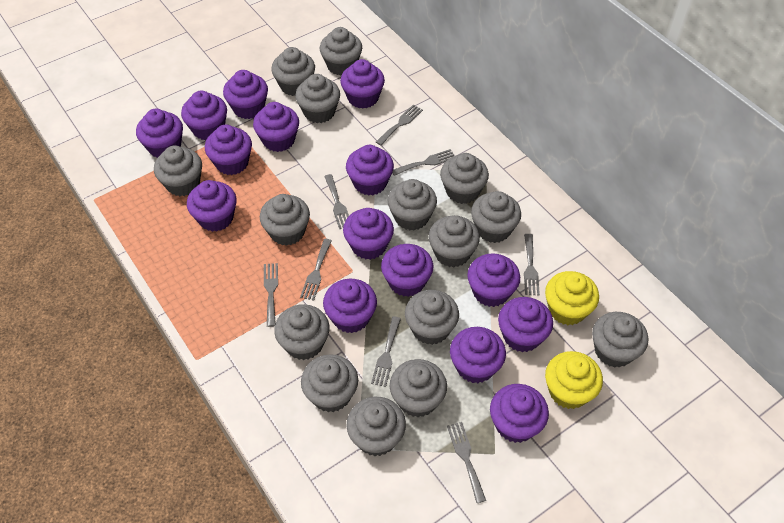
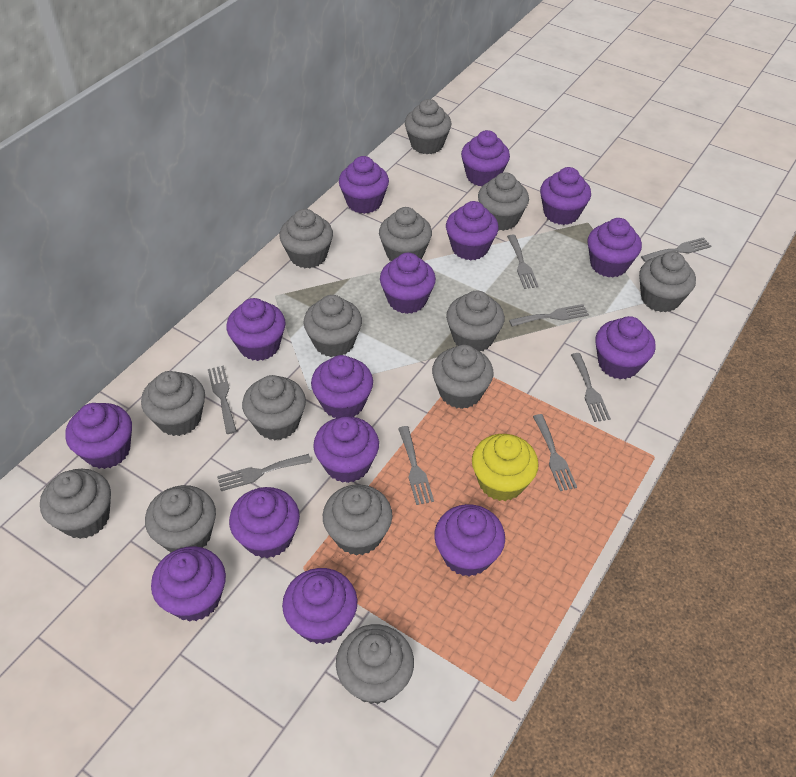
grey cupcake: [154,145,202,196] [260,194,310,246] [271,47,315,96] [274,304,330,360] [295,74,340,123] [301,354,358,412] [320,27,362,76] [346,397,406,456] [388,179,437,231] [390,359,447,417] [405,290,459,345] [429,215,480,267] [440,153,489,204] [471,191,521,243] [592,312,648,368] = 15 -> [40,469,111,539] [141,371,205,436] [145,485,216,552] [242,375,306,440] [280,209,333,269] [304,295,362,357] [323,484,392,556] [336,624,414,704] [379,207,432,261] [405,99,451,154] [432,345,493,409] [446,291,505,351] [478,172,529,231] [639,251,696,313] = 14
yellow cupcake: [545,271,599,325] [545,351,603,409] = 2 -> [472,434,539,501] = 1

